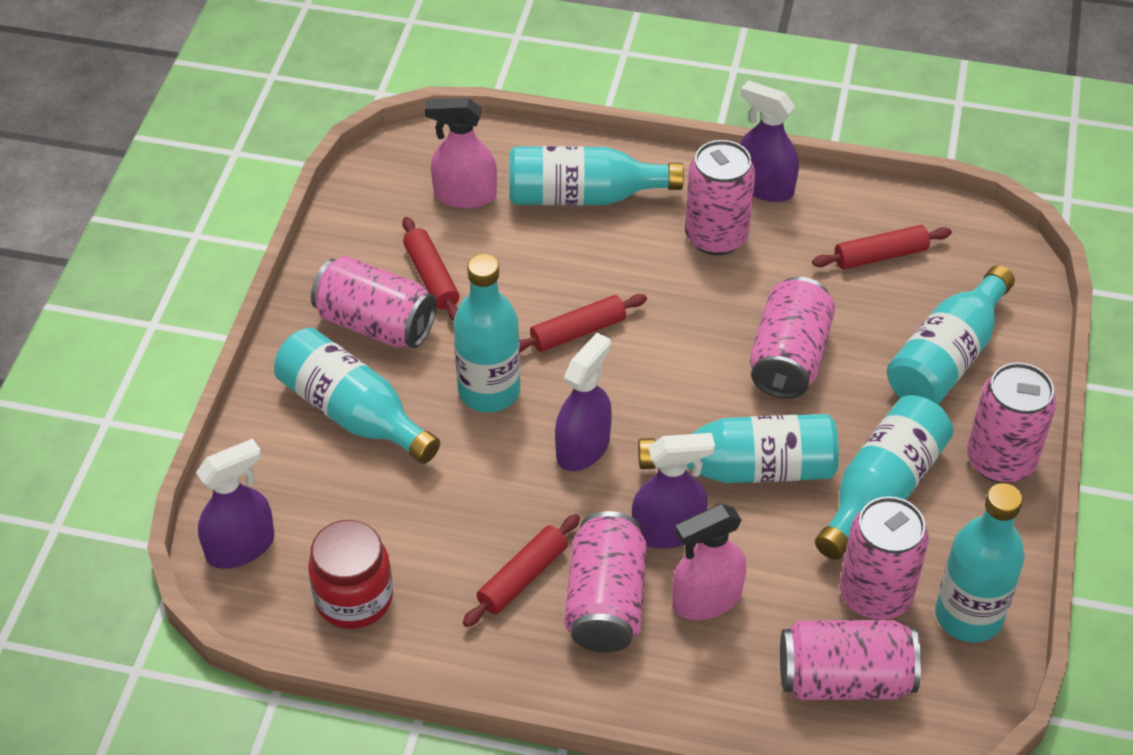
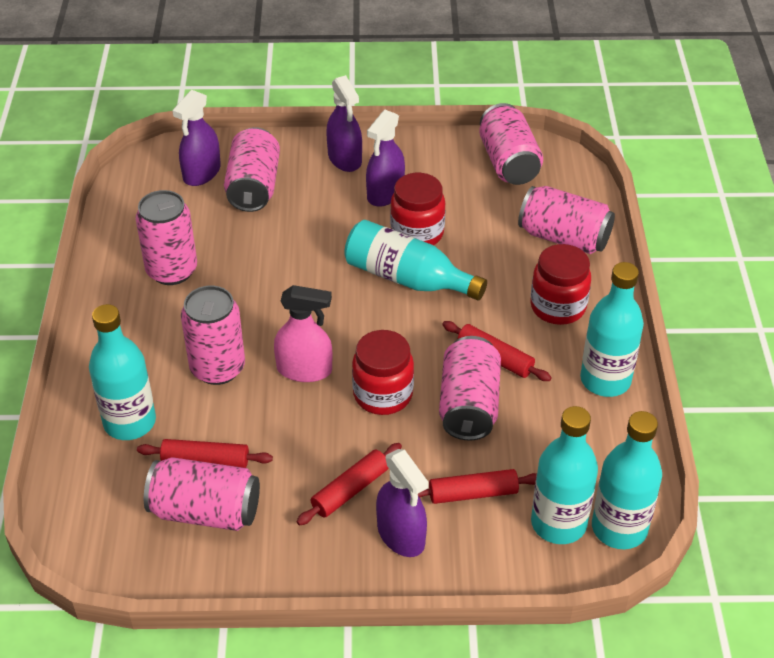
pink spray bottle: [425,98,497,208] [672,504,746,620] = 2 -> [274,285,333,382] = 1
red jar: [308,520,393,629] = 1 -> [352,330,414,415] [390,173,446,245] [530,244,591,325] = 3
turquoise bottle: [274,328,440,464] [453,254,520,412] [509,146,684,206] [638,414,839,483] [815,395,953,560] [887,265,1015,404] [935,483,1025,642] = 7 -> [89,304,156,440] [344,220,487,300] [531,406,598,544] [580,262,644,397] [592,411,662,549] = 5

